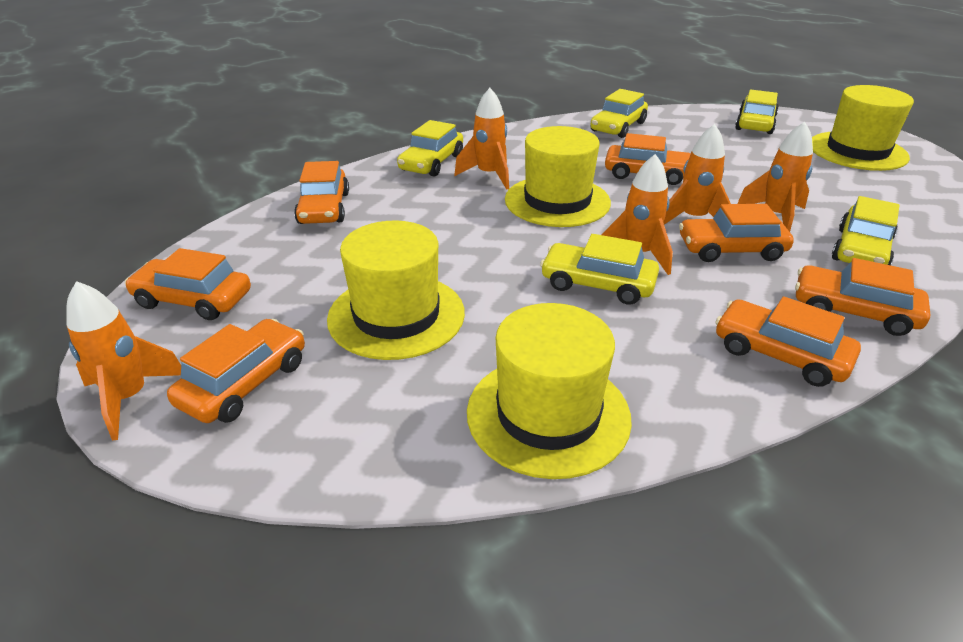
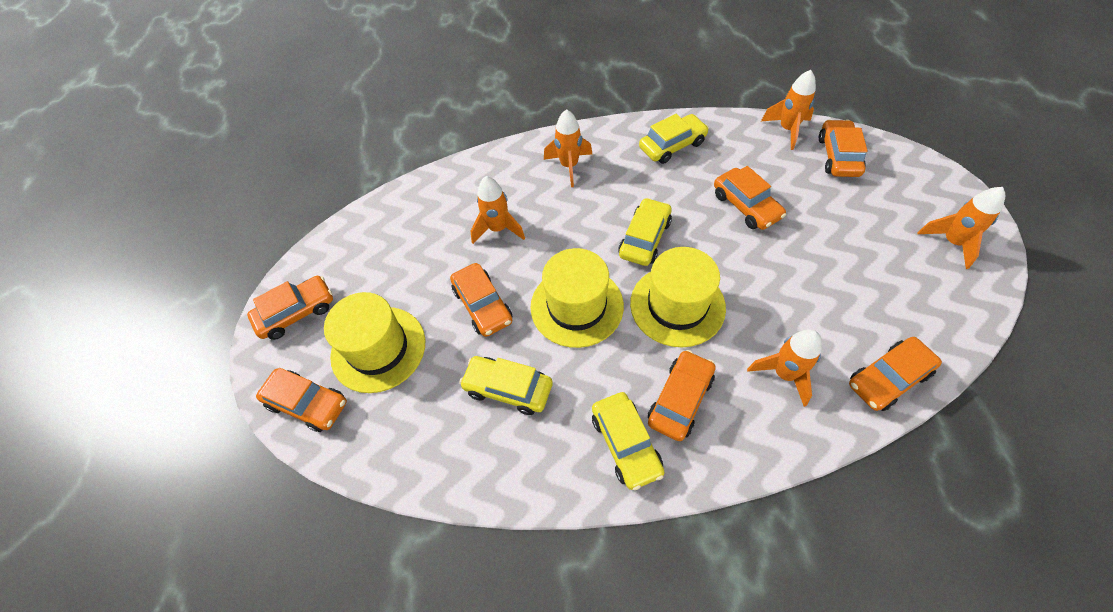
yellow car: [397,120,463,177] [540,234,659,305] [590,89,648,138] [735,90,779,134] [832,196,899,265] = 5 -> [459,356,552,415] [592,392,665,490] [618,198,672,266] [639,114,709,164] = 4
yellow hat: [327,221,465,360] [467,303,632,479] [505,126,611,227] [812,85,914,171] = 4 -> [324,292,425,393] [530,248,624,348] [630,247,726,347] = 3

